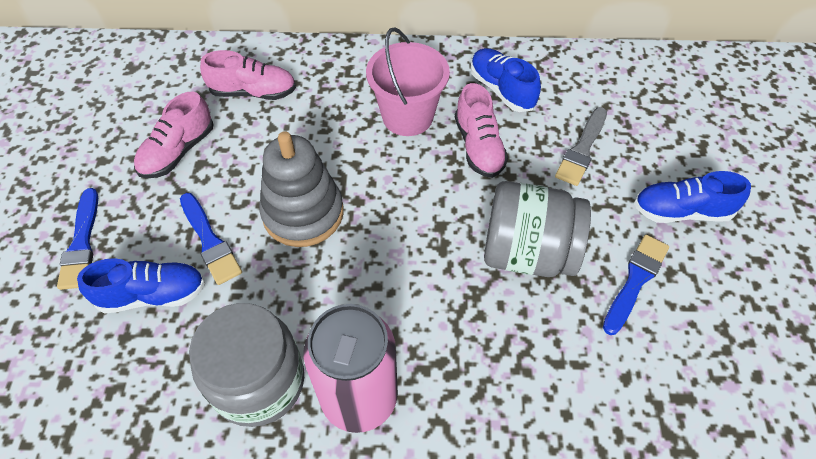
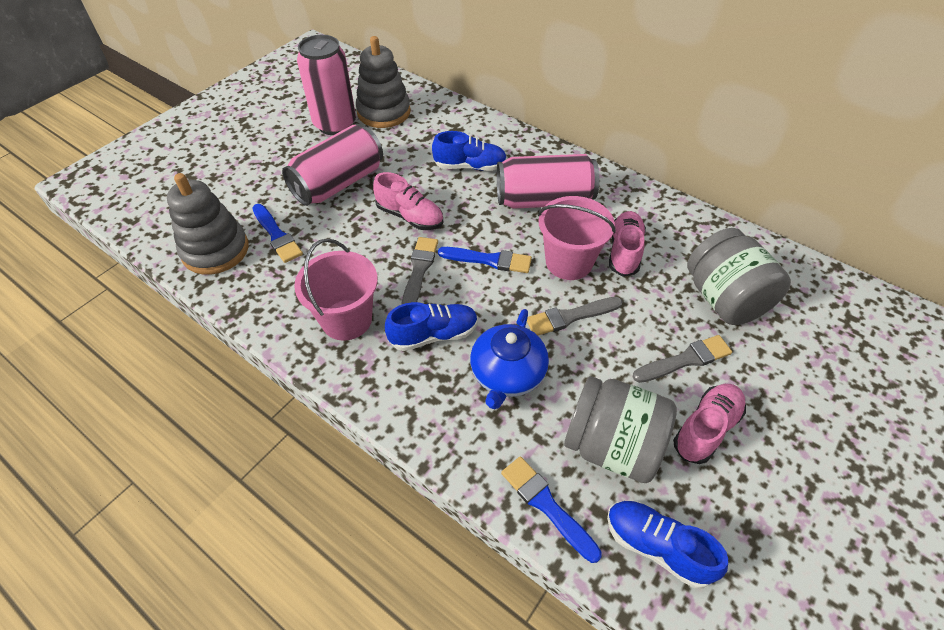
blue teapot: none = 0 -> [470,309,549,409] = 1
grey brush: [555,107,607,186] = 1 -> [402,237,438,304] [527,297,623,335] [633,335,732,383] = 3
grey stacking toy: [259,131,343,247] = 1 -> [167,173,249,275] [356,36,411,128] = 2
pink bucket: [366,27,450,136] = 1 -> [294,238,378,341] [538,196,616,280] = 2
pink can: [304,304,398,433] = 1 -> [282,125,383,206] [297,35,356,135] [497,154,599,209] = 3

